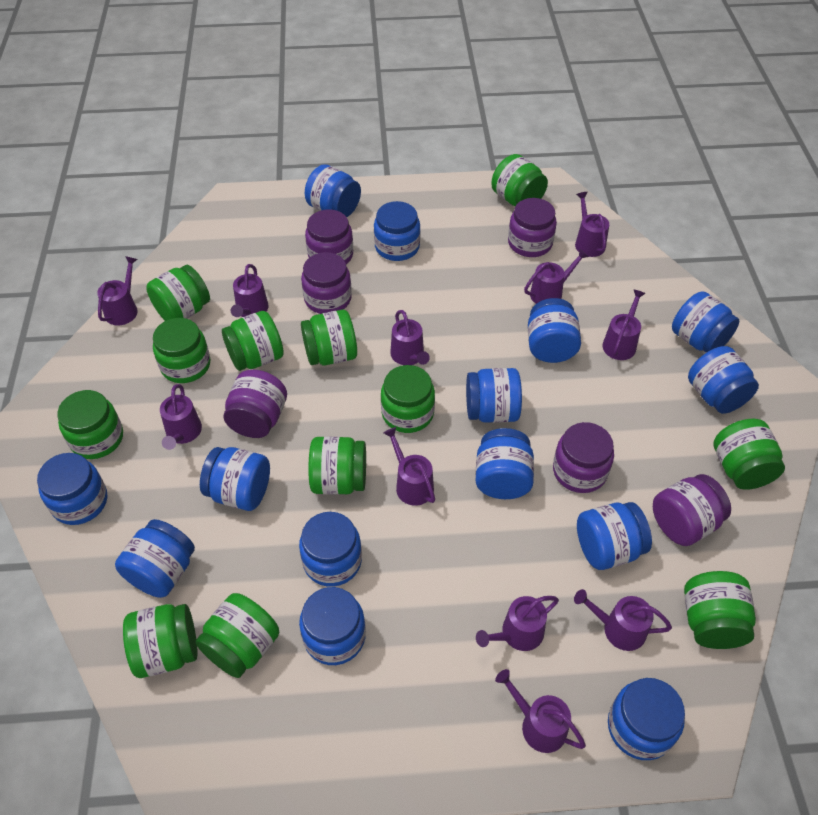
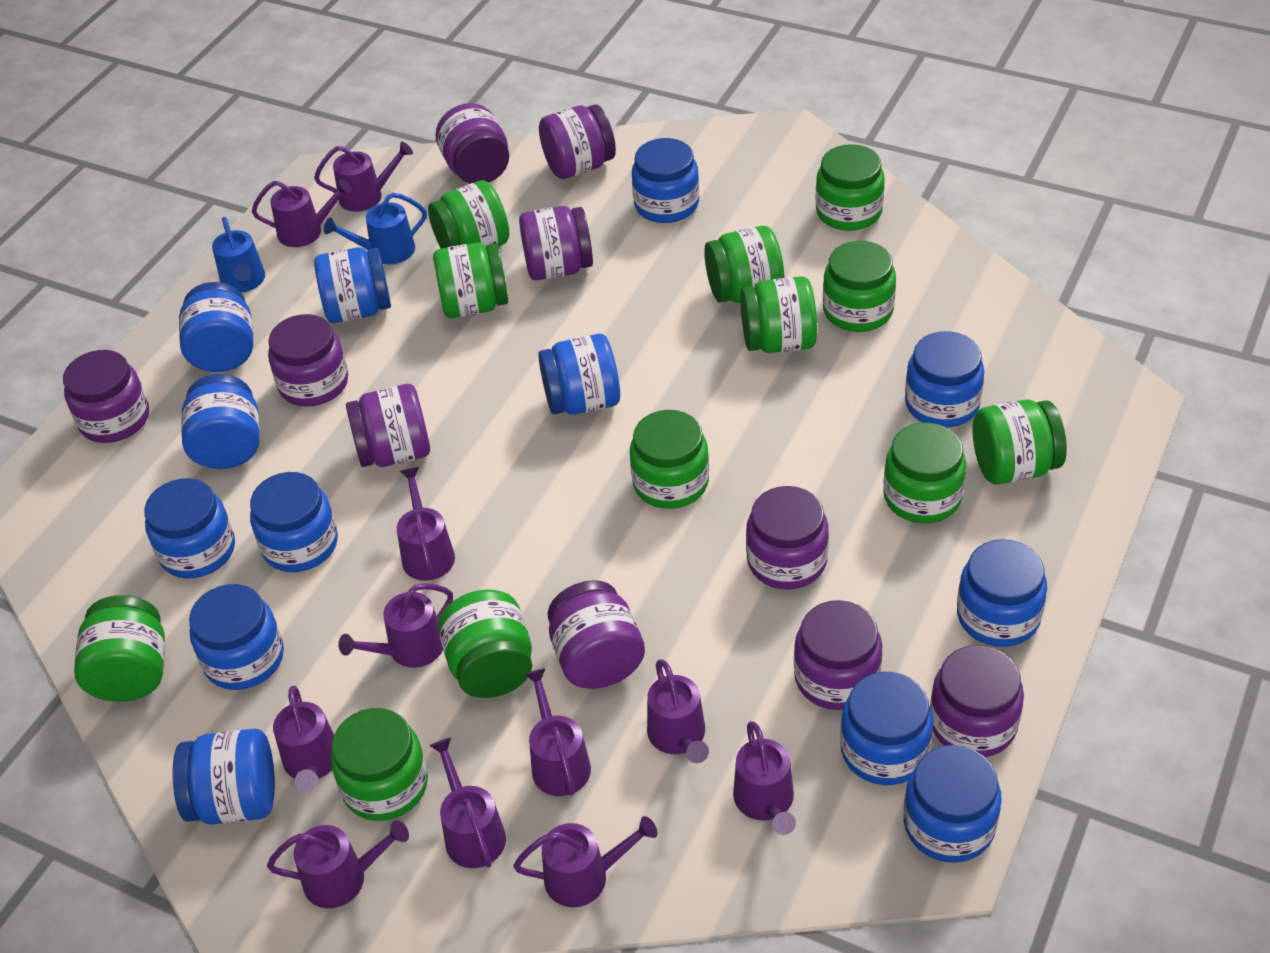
blue jar: [37,453,107,525] [115,519,195,598] [200,447,270,511] [299,512,362,587] [299,587,366,665] [305,164,361,217] [374,201,420,261] [466,368,522,423] [475,428,534,499] [528,298,581,363] [577,502,652,570] [608,678,685,760] [672,291,740,353] [688,346,759,414] = 14 -> [144,478,235,578] [172,729,275,825] [179,282,253,372] [181,374,260,469] [189,584,284,690] [250,472,338,572] [314,247,391,323] [538,334,620,415] [632,138,699,223] [840,672,933,785] [904,745,1001,863] [905,331,985,428] [957,539,1047,647] = 13
blue watering can: none = 0 -> [212,217,265,293] [324,193,427,264] = 2
purple jar: [223,370,287,438] [301,252,352,314] [305,209,353,264] [508,198,557,257] [553,422,614,493] [653,474,731,546] = 6 -> [63,350,149,443] [268,314,348,407] [346,384,430,467] [436,103,509,184] [519,206,593,280] [539,104,616,179] [548,580,645,689] [746,486,829,590] [794,600,882,710] [930,645,1024,757] = 10

